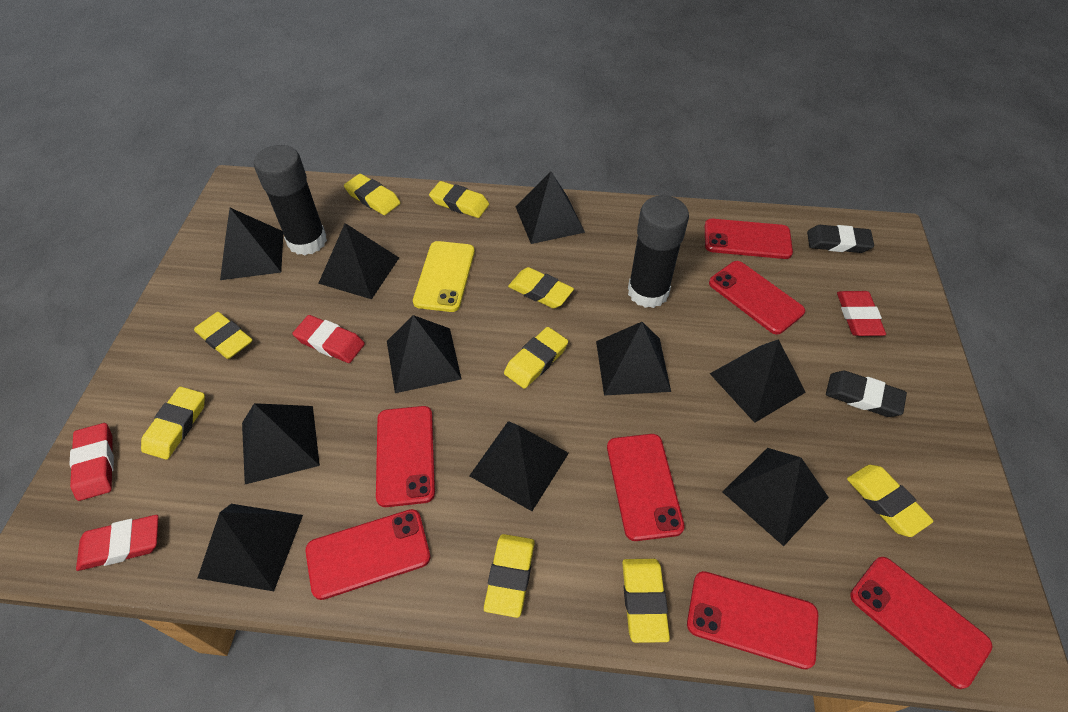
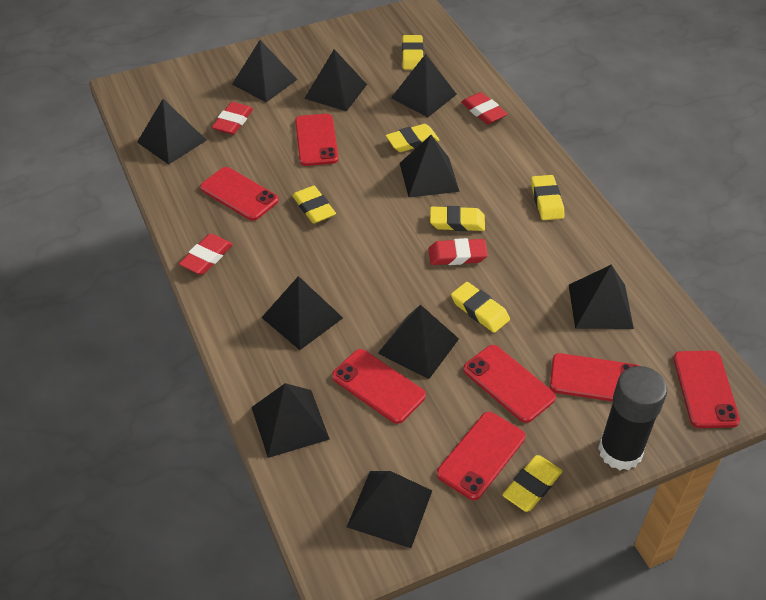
black eraser: [807,225,874,253] [826,371,907,417] = 2 -> none = 0
black glue stick: [254,145,327,255] [628,196,689,308] = 2 -> [598,366,667,470] = 1
yellow eraser: [141,387,205,460] [194,312,253,359] [344,174,400,215] [429,181,489,218] [484,534,535,618] [504,327,568,389] [508,267,574,309] [622,559,670,643] [847,465,934,537] = 9 -> [292,186,336,224] [386,124,440,152] [402,35,424,70] [430,206,485,231] [451,282,510,333] [502,455,562,512] [531,175,564,220] = 7
yellow phone: [413,241,475,312] = 1 -> none = 0

